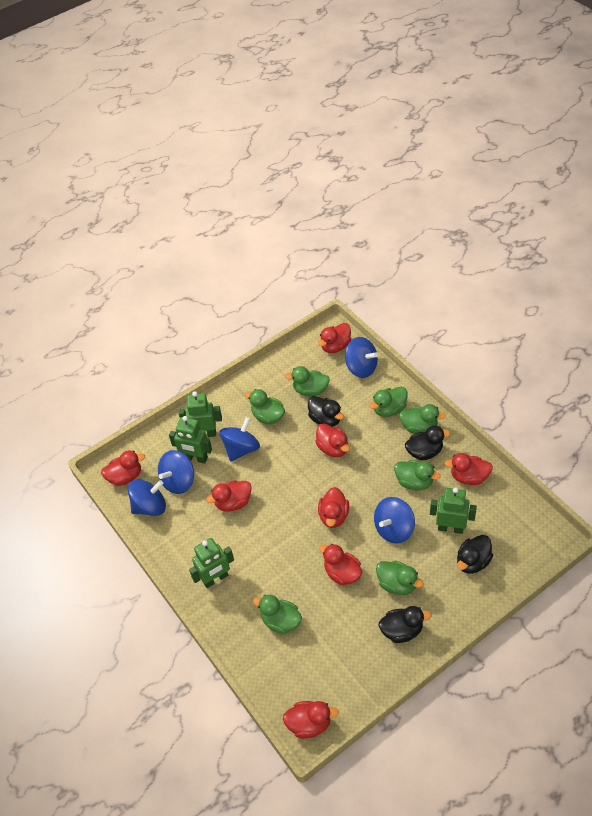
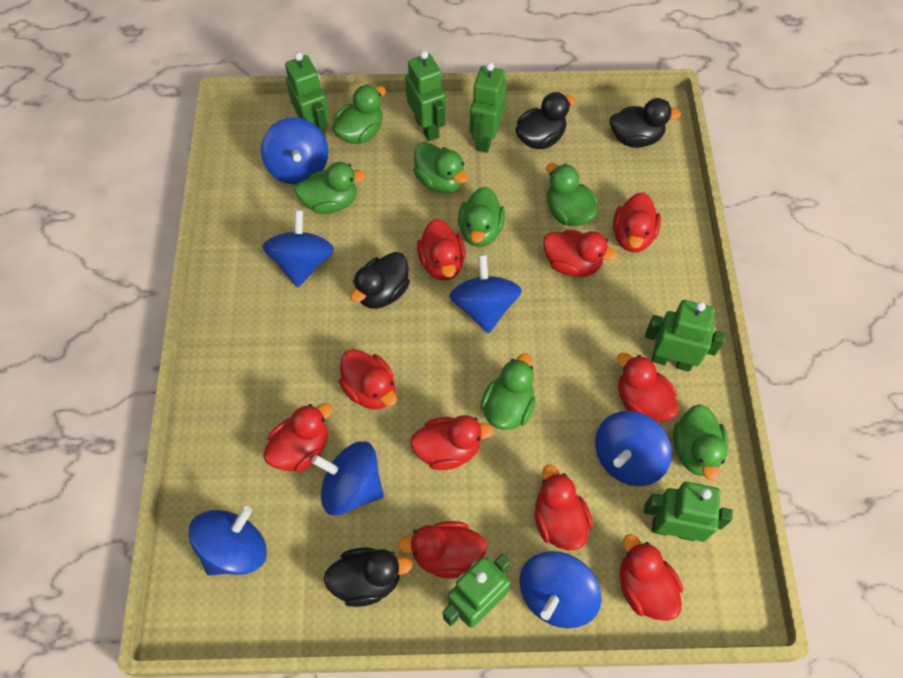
blue spinning top: [128,479,166,516] [158,450,194,494] [219,417,260,462] [345,337,378,378] [374,497,415,544] = 5 -> [188,506,267,576] [261,117,328,185] [262,210,334,287] [311,441,384,516] [449,255,522,333] [519,551,602,628] [595,411,672,486] = 7
green robot: [169,416,212,463] [179,391,222,437] [189,538,234,588] [430,487,477,534] = 4 -> [285,52,330,138] [405,50,446,141] [443,554,511,628] [470,62,506,153] [644,482,733,542] [645,300,725,372] = 6
red duck: [101,450,145,486] [206,480,252,512] [283,701,339,738] [315,423,350,457] [318,323,351,353] [318,487,349,528] [319,544,362,585] [444,453,493,485] = 8 -> [263,403,332,472] [339,349,397,410] [397,521,487,579] [410,415,494,470] [417,219,465,280] [534,465,593,550] [543,230,617,277] [613,192,661,252] [617,353,679,423] [620,534,683,621] = 10

